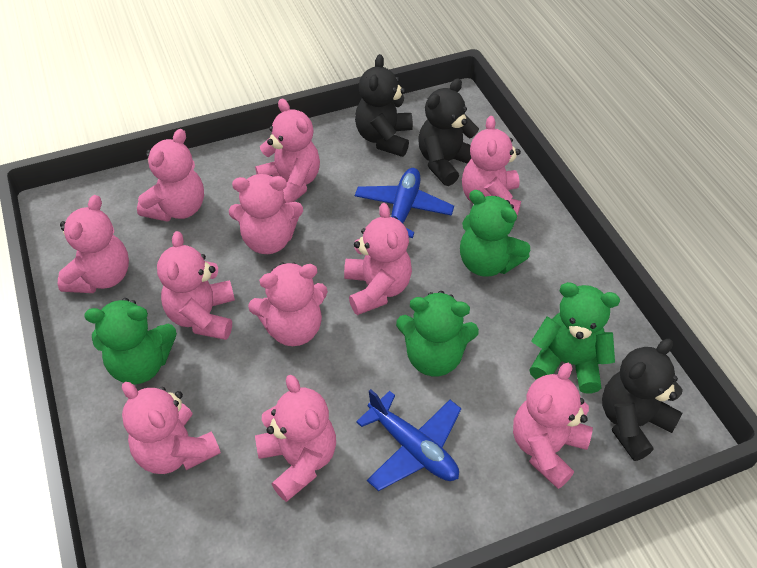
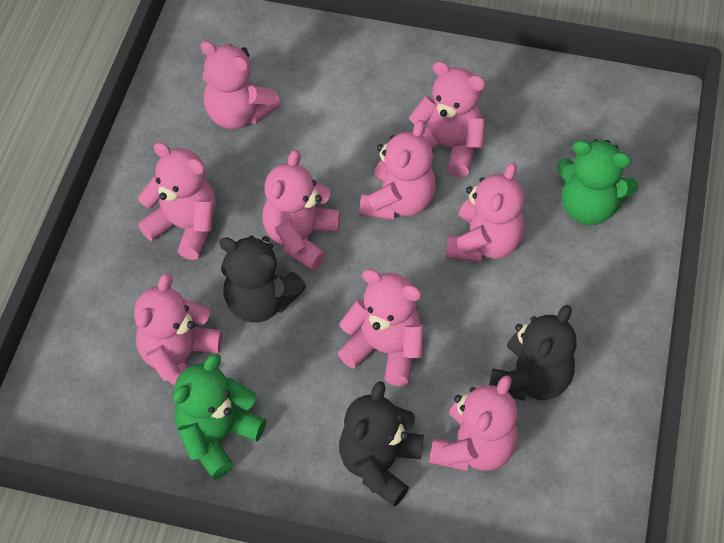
blue plane: [355,168,454,238] [356,389,461,491] = 2 -> none = 0
green teddy bear: [84,298,177,385] [396,291,479,376] [460,190,530,277] [529,282,620,393] = 4 -> [173,353,266,479] [557,139,639,225] = 2
pink teddy bear: [58,195,129,293] [122,382,221,474] [137,129,204,222] [157,231,235,340] [229,174,303,254] [248,262,328,346] [255,99,320,204] [255,375,336,502] [344,203,412,315] [462,116,521,217] [513,363,593,489] = 11 -> [134,273,222,386] [138,142,216,260] [200,41,281,129] [263,150,340,271] [338,269,423,386] [360,120,436,220] [409,61,485,177] [429,375,518,471] [446,162,525,262] = 9

